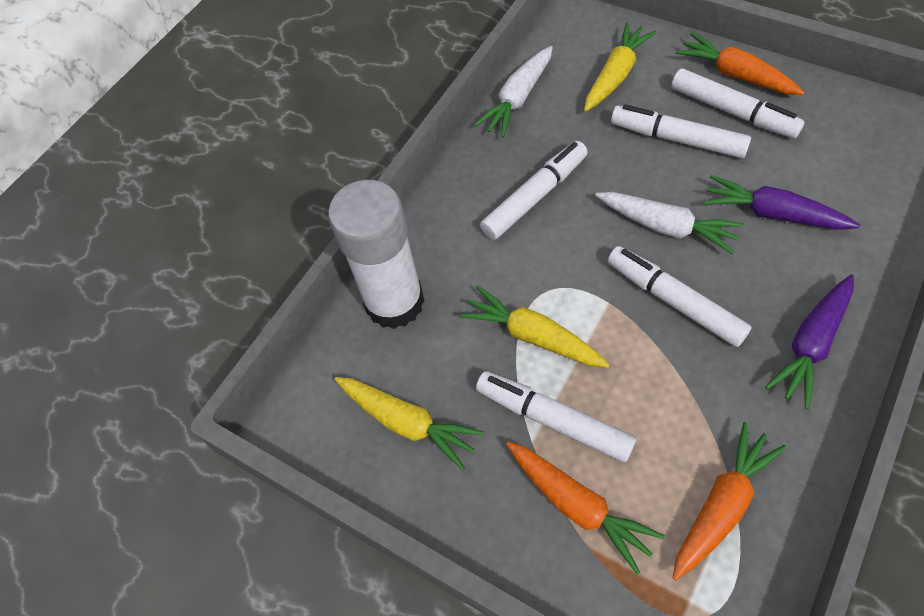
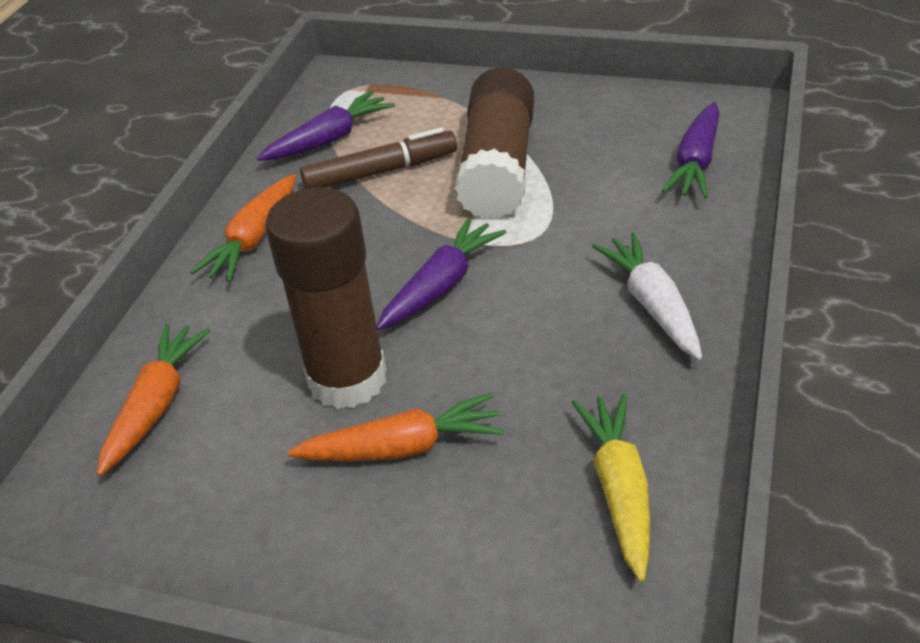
brown glue stick: none = 0 -> [265,187,387,409] [455,68,534,219] = 2
brown marker: none = 0 -> [300,127,457,189] = 1
purple carrot: [703,175,860,230] [765,275,854,409] = 2 -> [257,90,395,161] [377,217,506,330] [662,102,720,198] = 3
white carrot: [474,46,553,137] [595,192,744,255] = 2 -> [592,232,702,360] = 1
white glue stick: [328,180,424,329] = 1 -> none = 0
white marker: [476,371,636,463] [480,141,588,240] [608,246,752,347] [611,104,751,158] [671,68,805,138] = 5 -> none = 0
yellow carrot: [335,377,484,470] [459,286,610,368] [584,22,657,111] = 3 -> [572,394,651,582] = 1

